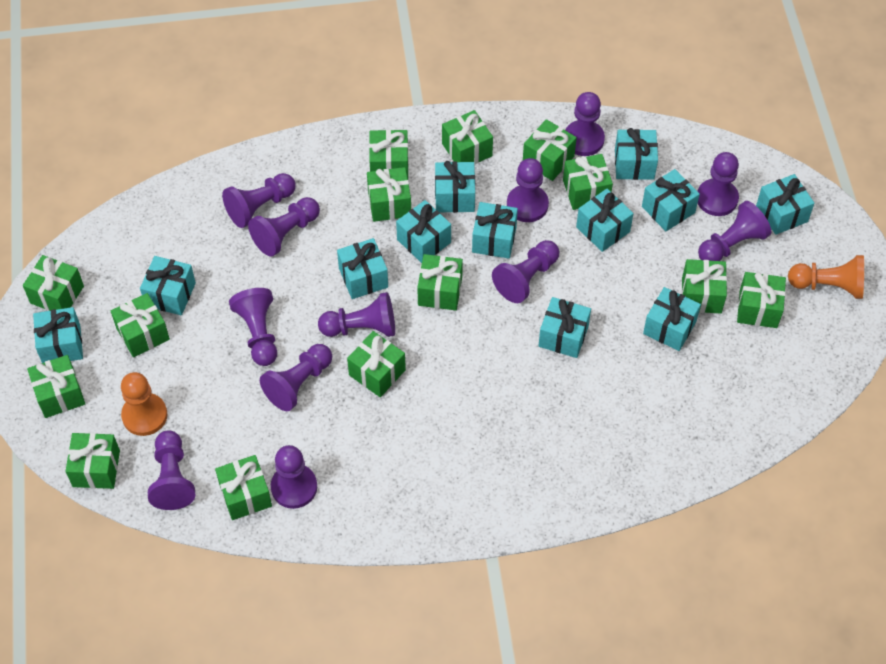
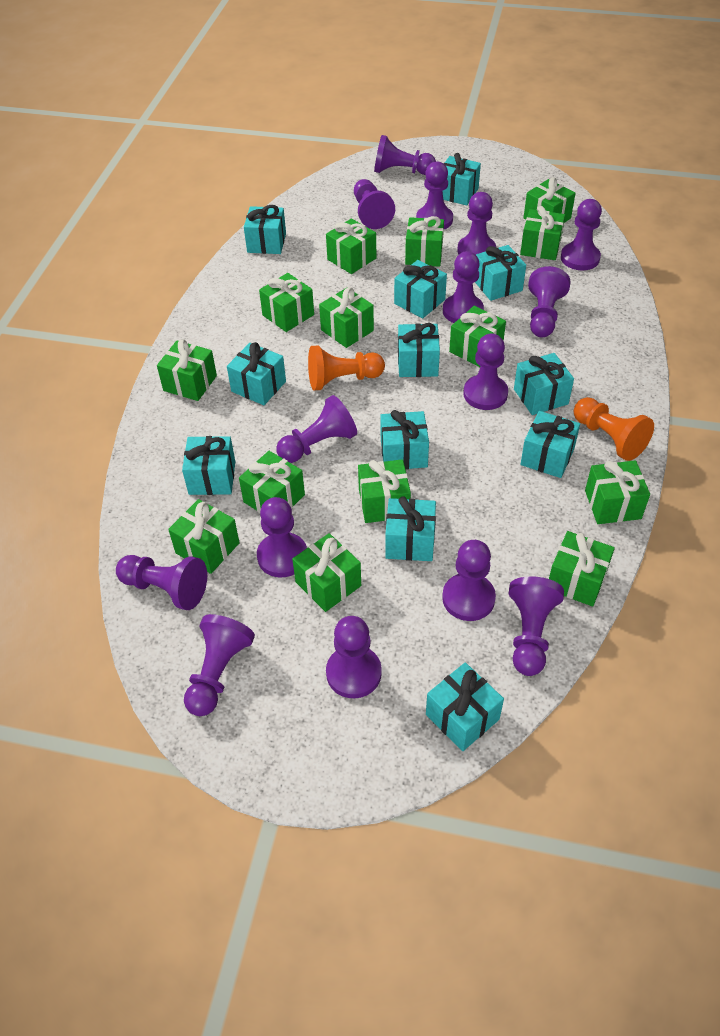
purple pawn: [148,430,195,510] [222,173,296,228] [229,288,277,366] [248,197,320,257] [260,344,332,411] [271,445,317,509] [318,292,395,337] [492,240,559,303] [507,158,549,222] [565,92,605,156] [697,152,739,216] [698,201,771,261] = 12 -> [116,555,207,610] [184,614,255,716] [257,497,307,577] [276,395,357,463] [326,616,382,698] [354,179,395,229] [374,135,436,175] [416,162,453,229] [442,540,496,621] [443,251,484,323] [457,192,496,255] [463,334,508,410] [509,576,564,676] [528,266,570,337] [561,199,602,270] = 15

